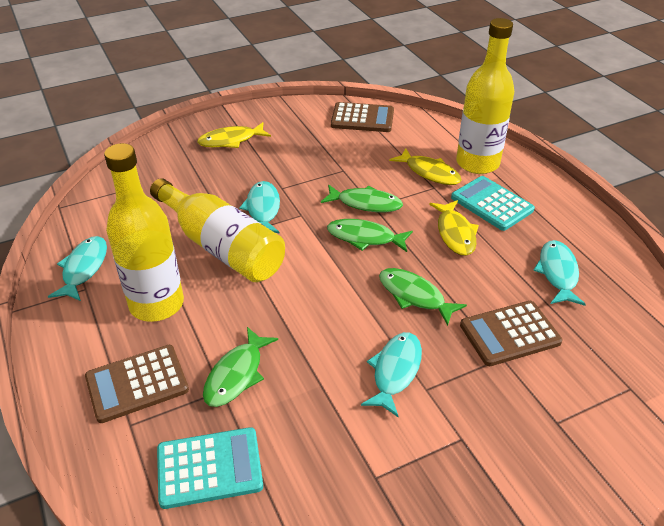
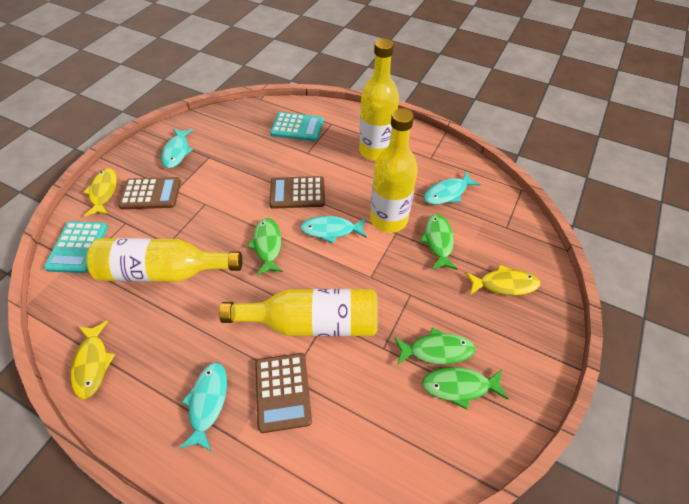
yellow bottle: [104,143,184,322] [150,178,285,282] [456,18,514,174] = 3 -> [86,238,242,282] [219,289,378,336] [359,39,399,161] [370,108,418,233] = 4

